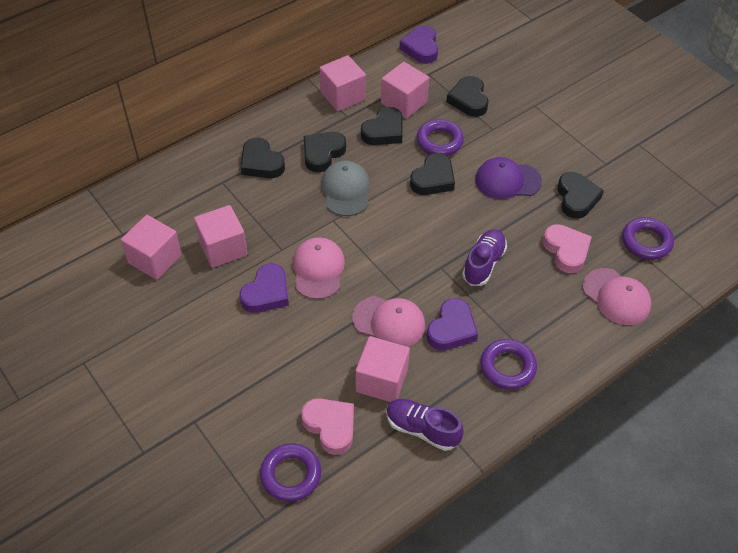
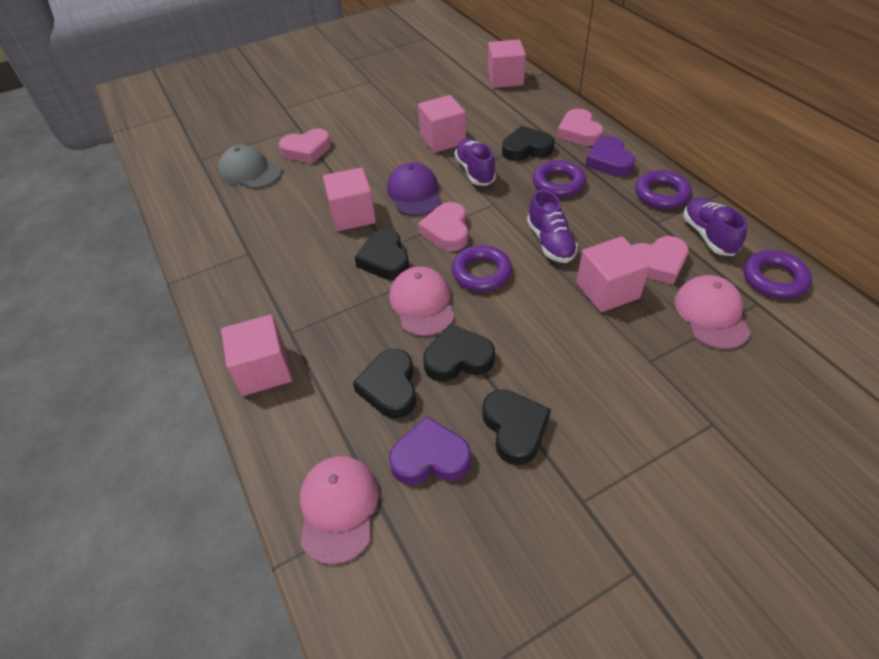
black heart: [241,138,285,178] [304,132,346,172] [361,107,402,145] [410,153,455,195] [447,76,488,117] [557,172,604,219] = 6 -> [353,349,416,419] [355,229,409,280] [423,324,495,382] [482,389,551,465] [502,126,555,161] = 5
pink heart: [301,398,354,455] [543,224,592,273] = 2 -> [279,128,331,164] [418,202,468,251] [557,108,603,146] [632,236,689,285] = 4
purple heart: [239,264,289,313] [399,25,438,64] [427,298,478,350] = 3 -> [389,416,471,485] [585,136,636,177] = 2
purple shoe: [386,399,464,451] [462,229,507,286] = 2 -> [454,138,496,186] [527,190,578,263] [683,197,747,256] = 3

